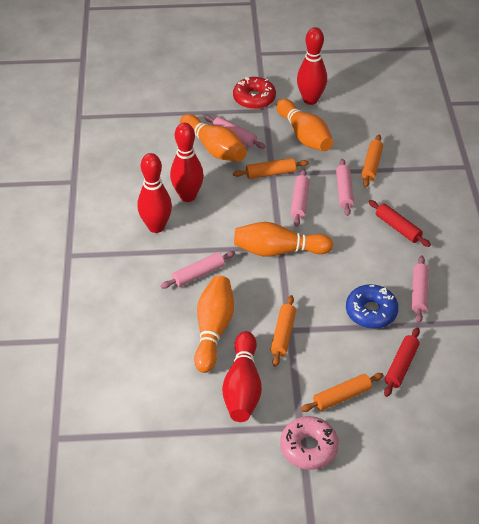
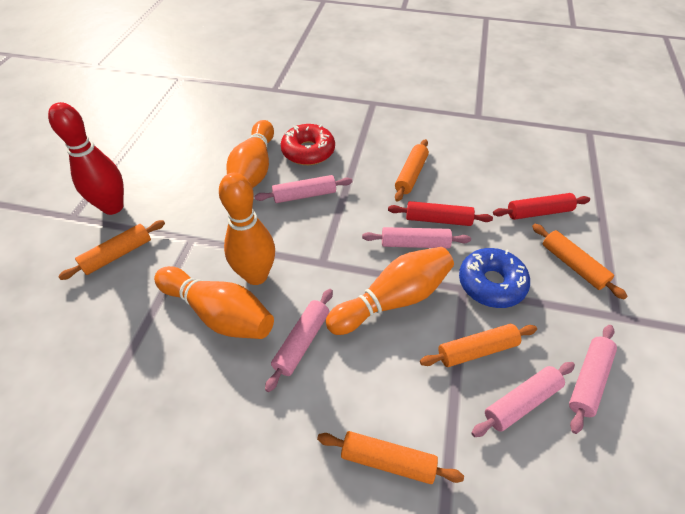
orange rolling pin: [233,158,309,179] [270,295,296,367] [301,373,384,412] [361,135,383,187] = 4 -> [58,220,165,280] [317,431,464,484] [395,139,429,202] [420,324,537,367] [532,224,628,300] = 5
pink donut: [280,416,339,470] = 1 -> none = 0
red bowling pin: [137,153,172,233] [170,123,204,202] [222,331,262,422] [297,27,327,105] = 4 -> [48,102,124,215] = 1

